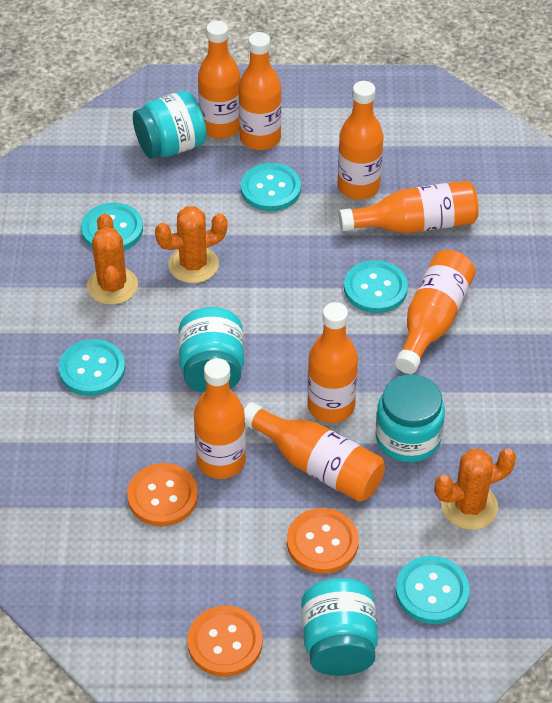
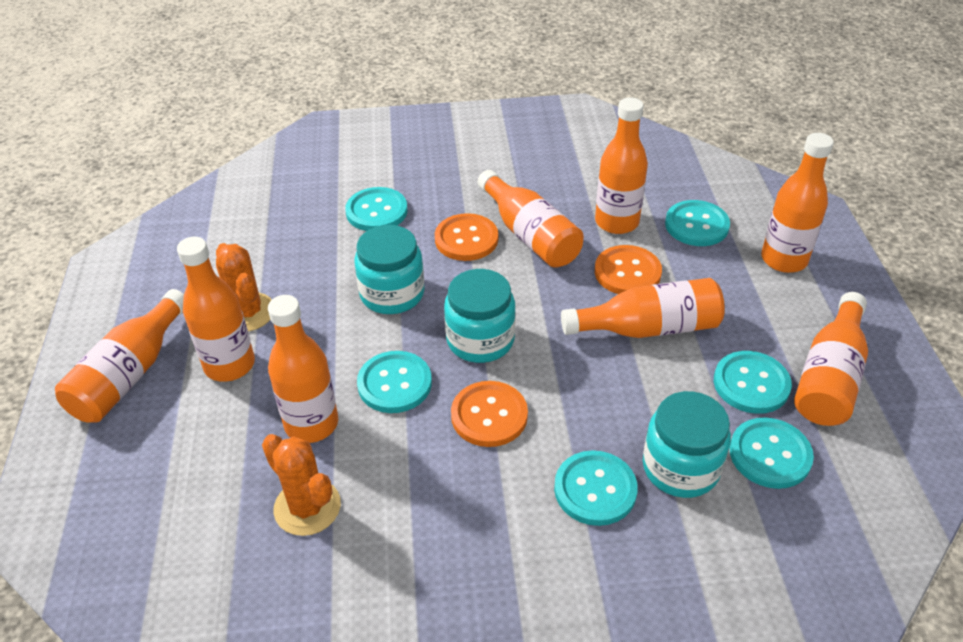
orange cactus: [87,213,138,305] [155,206,227,283] [434,449,516,530] = 3 -> [216,243,272,331] [262,434,341,536] = 2
turquoise button: [58,339,125,396] [81,203,143,250] [241,163,301,211] [344,260,408,313] [396,556,470,624] = 5 -> [345,187,408,231] [357,351,432,413] [554,450,638,526] [665,200,730,246] [714,351,792,414] [730,417,814,489] = 6
turquoise jar: [133,91,207,159] [178,307,244,393] [301,578,378,676] [376,374,445,462] = 4 -> [354,225,425,314] [444,269,516,363] [643,391,731,498] = 3

